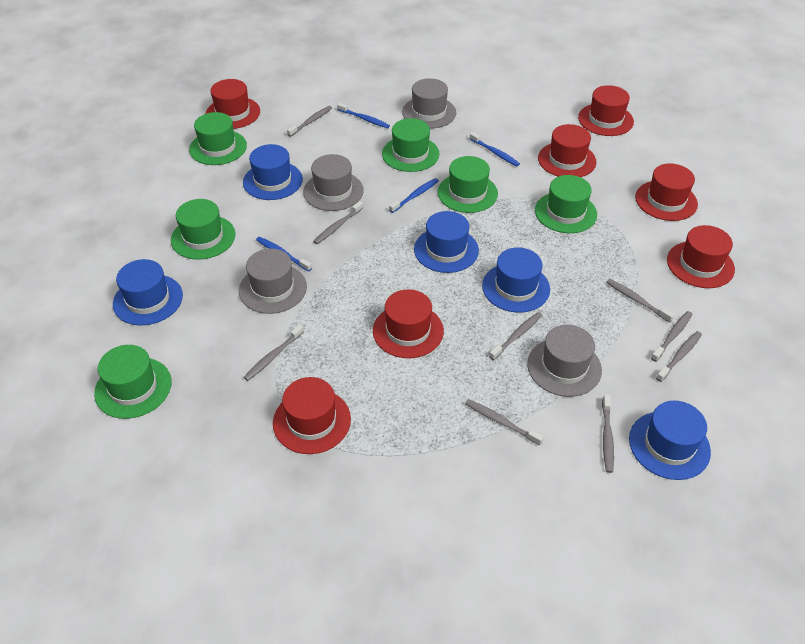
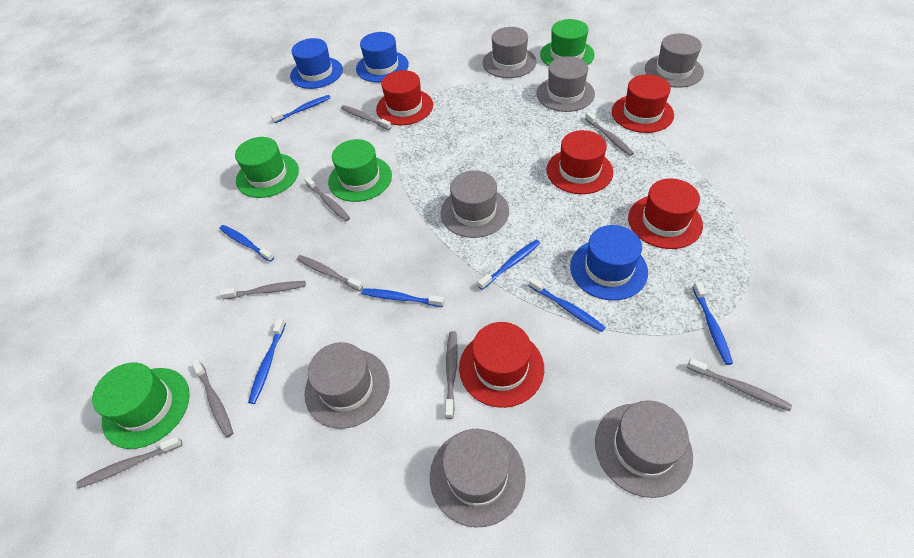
blue hat: [113,259,183,325] [243,144,303,200] [414,211,479,273] [482,247,550,313] [629,401,711,480] = 5 -> [290,38,343,89] [356,32,409,83] [570,225,648,300] = 3
blue toothbrush: [256,237,312,272] [337,103,390,128] [389,178,439,213] [469,132,520,167] = 4 -> [219,225,274,262] [248,318,286,404] [271,95,331,123] [361,288,444,307] [478,240,540,290] [529,277,606,332] [692,282,733,365] = 7
green hat: [94,345,172,419] [171,199,235,260] [189,112,247,165] [382,118,439,172] [437,156,498,213] [535,175,597,233] = 6 -> [92,363,190,449] [235,137,299,198] [328,139,392,202] [540,19,595,66] = 4
grey hat: [239,249,307,314] [303,154,364,211] [402,78,456,129] [527,325,602,397] = 4 -> [304,342,390,429] [430,429,526,528] [441,170,509,238] [483,27,537,78] [536,56,595,112] [595,400,693,498] [645,33,704,88] = 7
red hat: [206,79,260,129] [273,377,351,454] [373,289,444,358] [538,124,596,177] [578,85,634,136] [635,163,698,221] [667,225,735,288] = 7 -> [376,70,433,125] [459,322,544,408] [546,130,613,194] [612,75,674,133] [628,178,703,249] = 5

